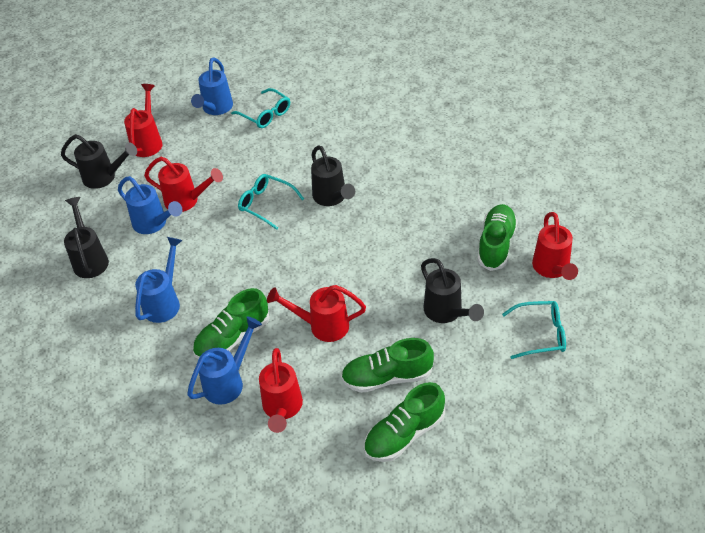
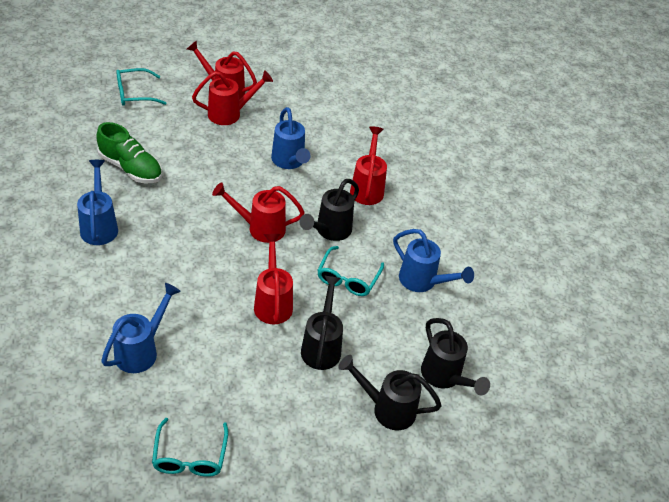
green shoe: [193,288,270,359] [341,338,434,393] [364,382,445,462] [477,204,518,271] = 4 -> [96,122,162,183] = 1

